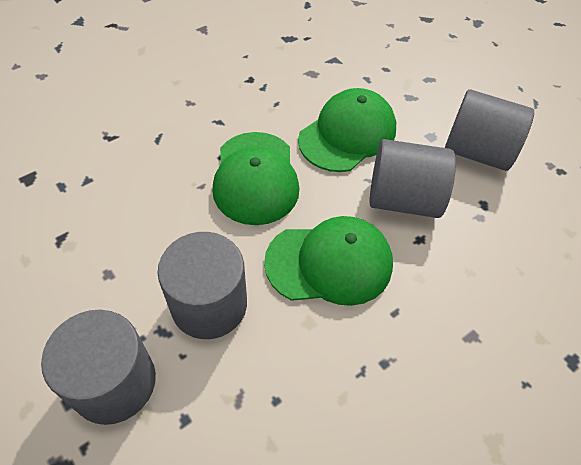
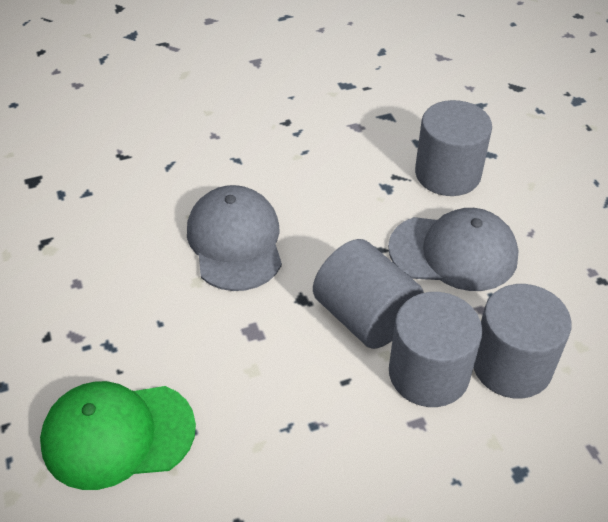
green cap: [212,132,299,225] [264,216,393,306] [298,88,396,172] = 3 -> [40,381,196,490] = 1
grey cap: none = 0 -> [187,185,282,291] [388,208,519,291] = 2

